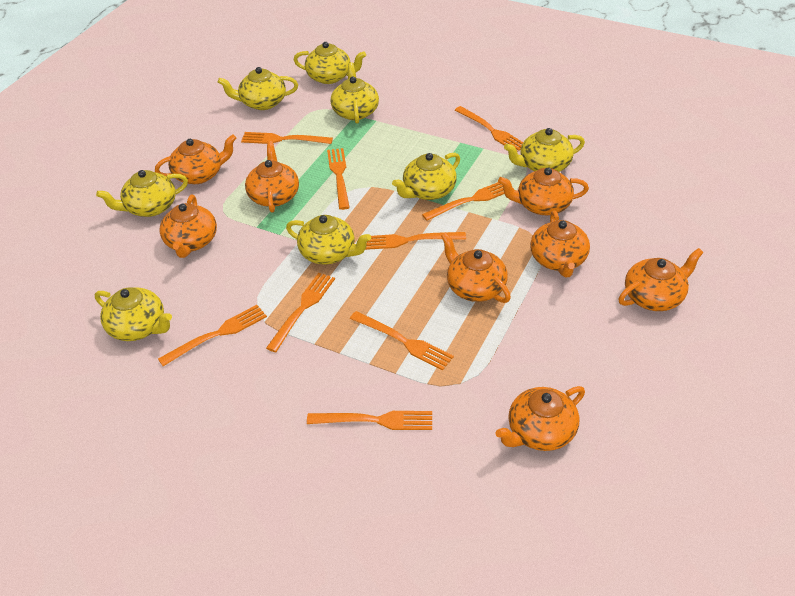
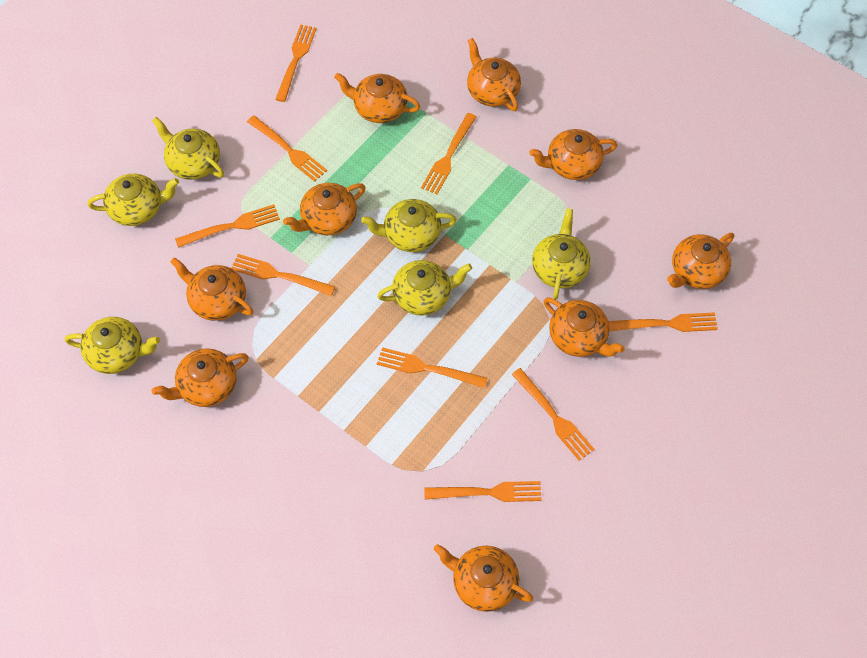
orange teapot: [155,134,236,184] [159,195,217,258] [245,141,299,212] [441,233,511,303] [496,386,585,451] [498,167,589,215] [530,211,590,277] [618,248,703,311] = 8 -> [152,348,249,407] [170,257,253,321] [283,183,366,235] [334,73,420,123] [434,544,533,612] [467,38,521,111] [530,129,617,180] [543,297,625,357] [667,233,734,289] = 9
yellow teapot: [95,287,172,341] [96,170,188,217] [218,67,298,110] [286,215,371,264] [294,42,366,84] [330,62,379,124] [392,153,460,200] [504,128,585,172] = 8 -> [65,317,160,374] [88,173,179,226] [152,117,224,180] [361,199,457,252] [377,260,472,316] [532,208,591,300] = 6

